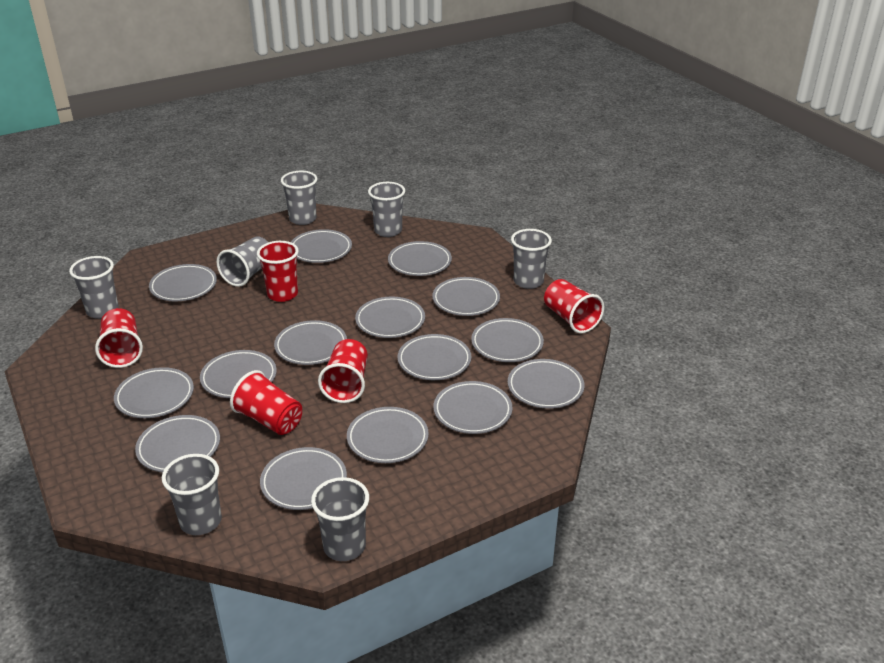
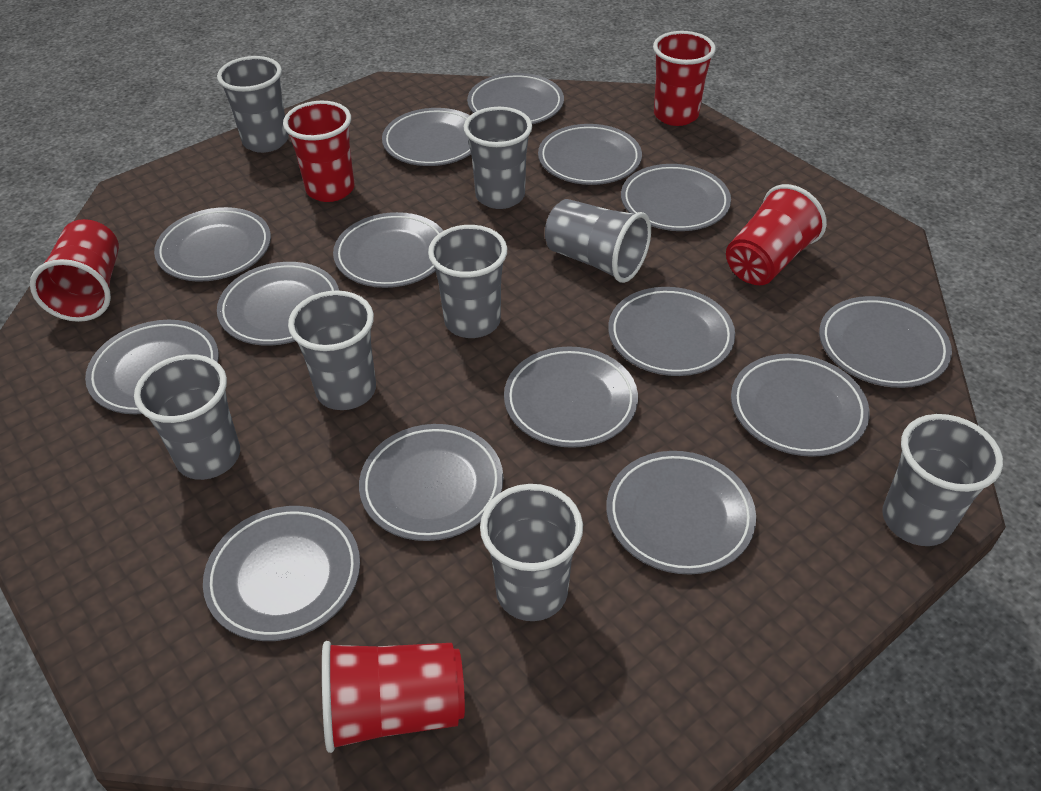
grey cup: [69,256,119,319] [162,454,222,535] [216,237,268,287] [281,171,318,225] [311,477,369,561] [368,182,405,237] [511,229,552,289] = 7 -> [134,354,240,480] [217,56,289,153] [288,290,376,410] [428,225,507,338] [464,107,532,209] [480,484,583,621] [545,199,651,283] [882,414,1003,546] = 8

